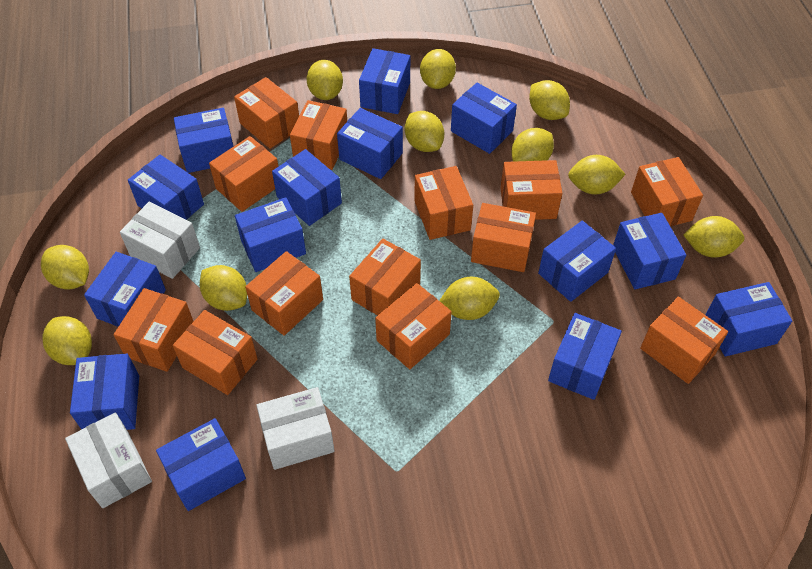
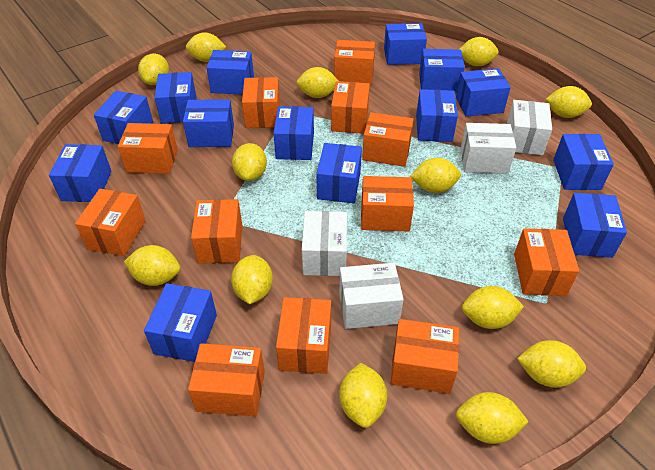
orange box: [114,288,194,372] [173,310,258,395] [209,136,279,212] [234,77,299,149] [245,251,323,336] [290,100,347,170] [349,239,421,315] [375,283,452,369] [414,166,473,240] [471,203,536,272] [500,160,562,220] [631,157,703,227] [640,297,728,384] = 13 -> [75,189,146,256] [118,123,178,174] [188,343,265,416] [191,199,242,263] [242,77,280,128] [276,297,331,374] [331,81,370,134] [334,40,375,84] [361,176,414,232] [362,112,414,167] [390,319,459,394] [514,228,579,296] = 12
white box: [65,413,152,508] [120,202,200,279] [256,387,335,470] = 3 -> [302,211,347,276] [339,263,404,329] [461,123,516,174] [507,100,552,155] = 4
yellow lemon: [41,245,89,290] [42,316,92,365] [200,265,247,311] [307,60,343,100] [405,111,444,152] [420,49,456,89] [439,277,500,320] [512,128,554,162] [529,80,570,120] [568,155,625,195] [683,216,744,258] = 11 -> [124,245,180,286] [138,53,169,85] [186,32,226,62] [231,255,273,304] [232,143,267,181] [297,67,338,98] [339,363,387,428] [410,158,461,193] [456,392,529,444] [460,37,499,66] [462,286,524,329] [517,340,586,388] [545,86,592,118] = 13

